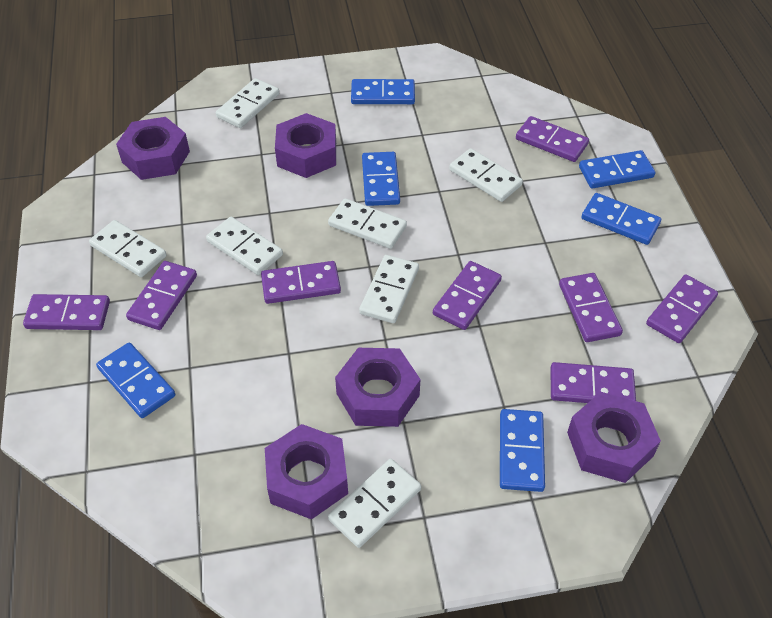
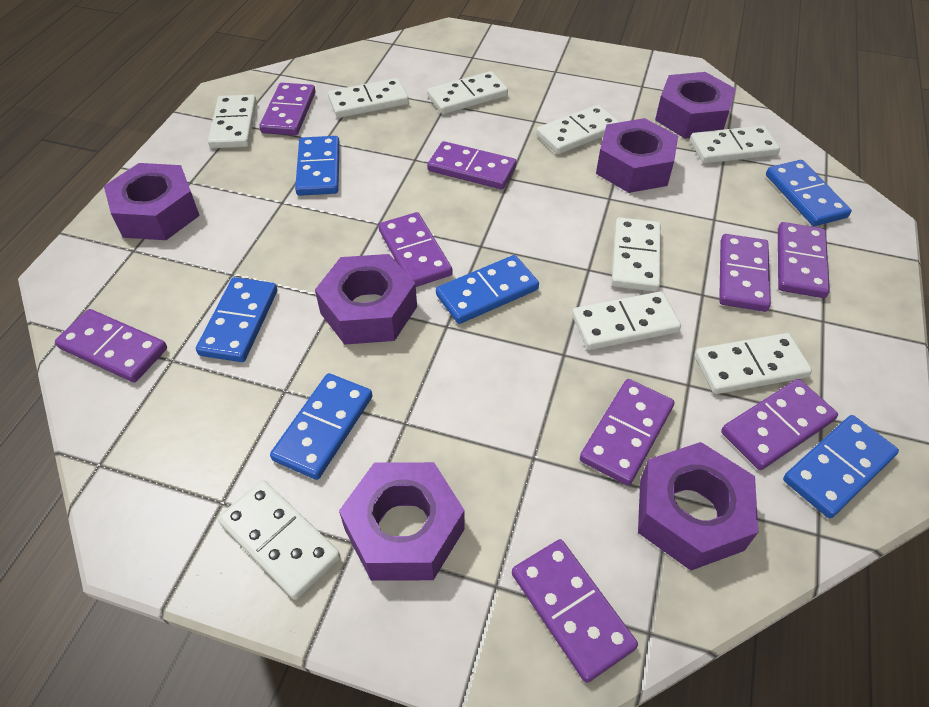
purple domino: [23,294,110,330] [126,261,197,330] [261,261,341,304] [433,261,502,330] [516,116,589,162] [550,362,636,403] [559,273,623,342] [646,274,718,343] = 8 -> [55,309,167,382] [259,83,316,136] [379,212,452,287] [427,141,517,189] [512,539,638,683] [580,379,674,485] [719,234,771,312] [721,379,838,470] [778,222,830,298] = 9
purple nut: [116,117,190,180] [265,424,348,520] [275,113,336,178] [335,348,421,427] [567,392,661,483] = 5 -> [104,163,200,240] [315,254,417,345] [339,462,465,581] [596,118,678,193] [638,442,758,570] [655,72,736,139] = 6
white domino: [89,220,167,277] [206,217,283,275] [216,78,279,128] [328,198,407,249] [328,459,421,548] [359,255,419,323] [449,148,523,202] = 7 -> [208,95,257,148] [218,480,340,600] [328,78,409,118] [427,71,508,114] [536,105,619,154] [572,291,681,350] [611,217,661,292] [690,125,780,164] [695,333,812,394] = 9

